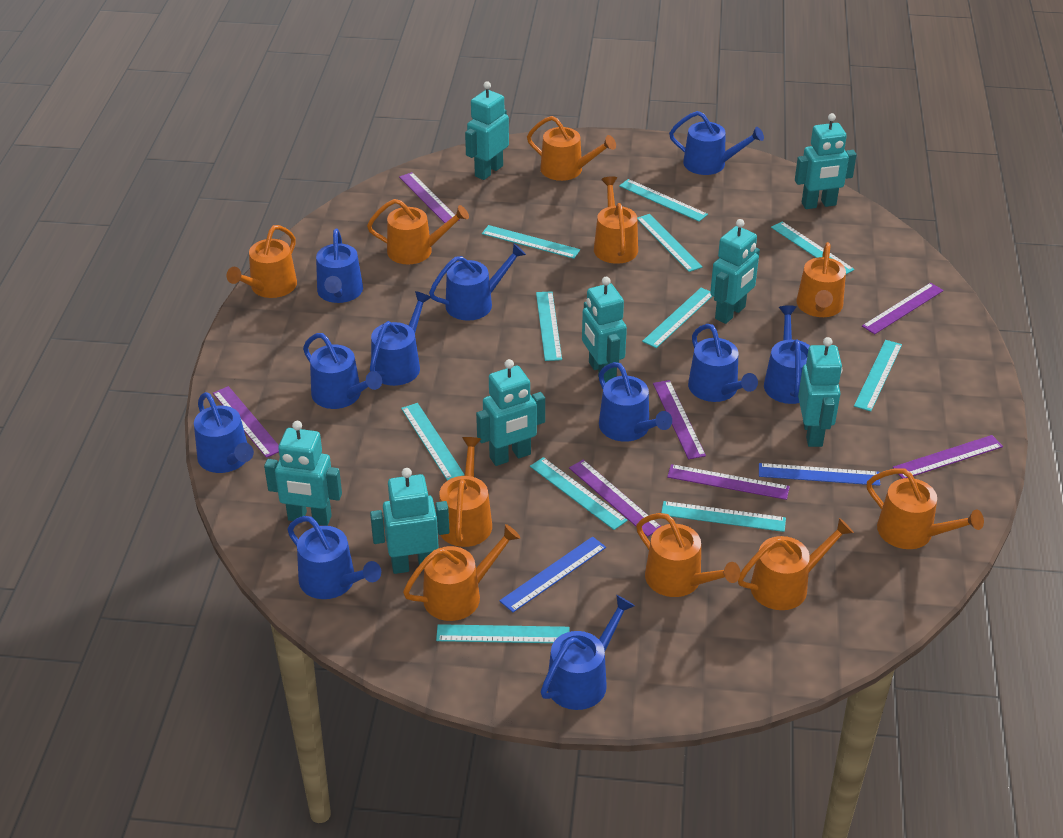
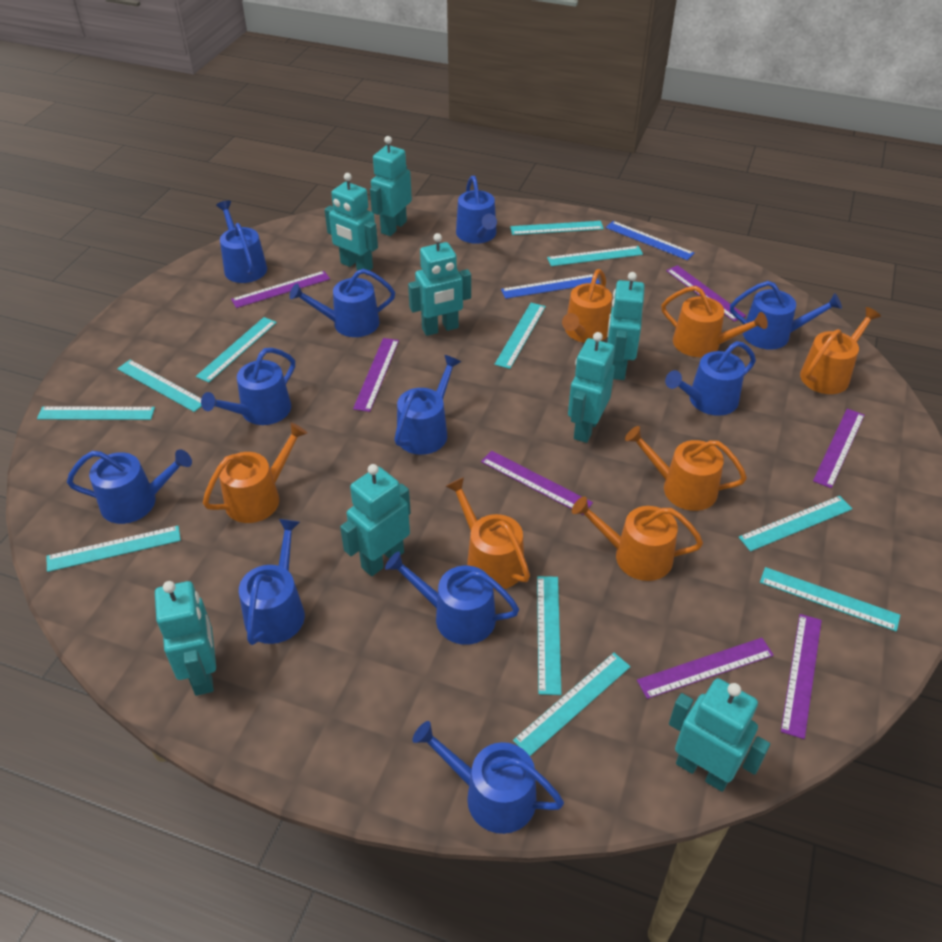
orange watering can: [226,225,297,298] [367,199,469,264] [403,524,520,621] [439,437,492,547] [527,116,616,181] [594,176,638,264] [636,513,740,597] [738,518,854,610] [796,242,846,317] [867,468,984,549] = 10 -> [203,423,307,523] [446,477,530,590] [562,269,612,343] [572,496,703,581] [625,426,747,511] [661,286,768,357] [800,307,881,394] = 7

